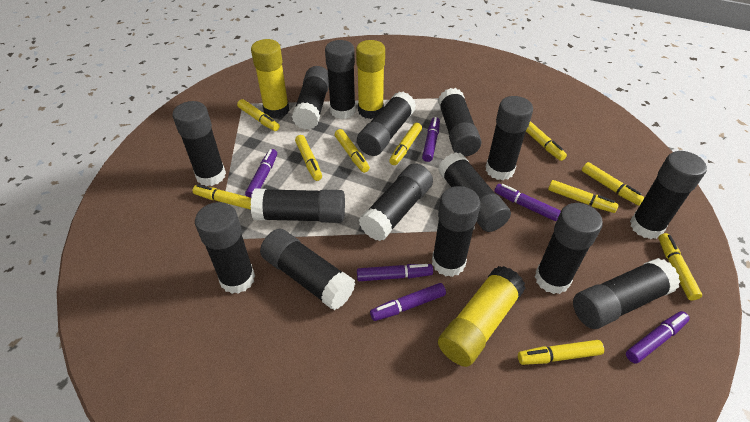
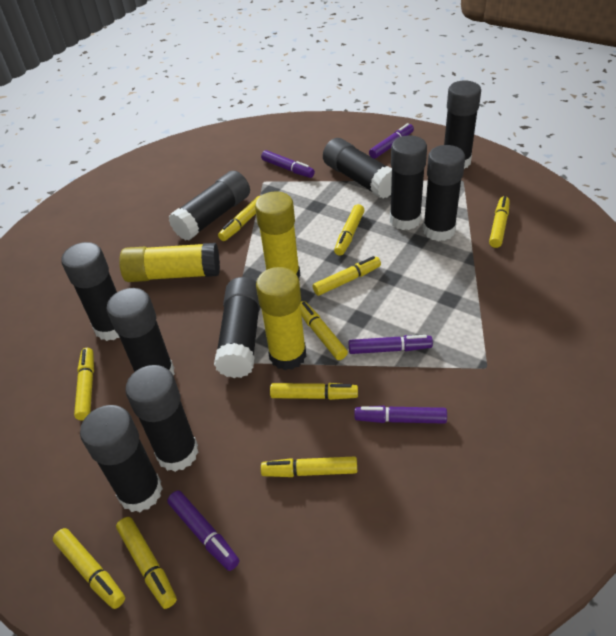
black glue stick: [172,101,226,186] [195,202,255,294] [251,188,345,223] [260,229,355,310] [292,66,329,130] [325,40,356,119] [357,91,416,156] [359,163,433,241] [432,186,481,277] [438,88,482,156] [438,152,511,232] [486,96,533,180] [535,203,603,294] [573,258,680,329] [630,151,707,239] = 15 -> [61,242,120,341] [80,405,163,512] [107,288,175,376] [125,365,199,472] [169,171,250,241] [214,277,260,378] [323,138,392,199] [390,135,427,230] [423,145,465,241] [444,81,481,169] = 10
purple marker: [245,149,277,198] [357,264,433,281] [370,283,446,321] [422,117,440,162] [494,184,561,221] [626,311,690,364] = 6 -> [167,490,239,571] [261,150,315,178] [348,335,433,354] [355,406,447,424] [369,123,414,159] = 5

